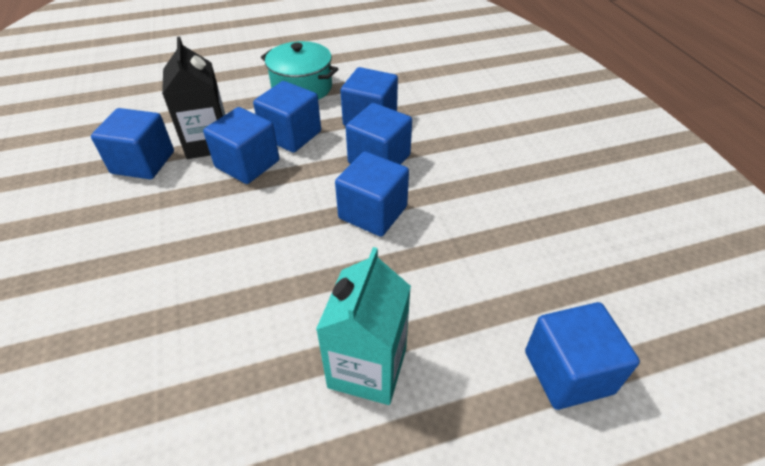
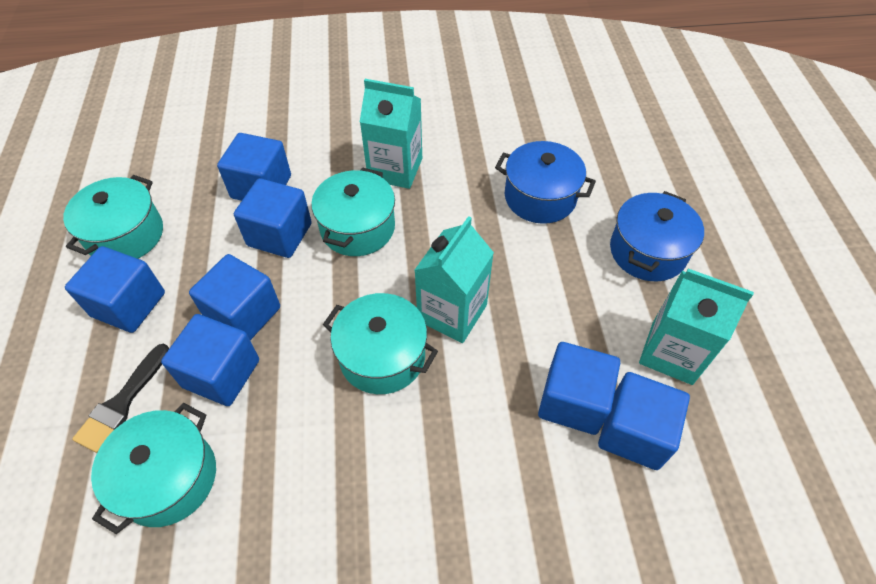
black brush: none = 0 -> [72,344,169,453] = 1
black carton: [162,37,226,159] = 1 -> none = 0
blue pot: none = 0 -> [495,141,596,224] [610,191,704,281] = 2
turquoise carton: [316,247,411,405] = 1 -> [360,79,422,189] [414,216,494,343] [639,269,754,385] = 3
turquoise pot: [261,41,338,100] = 1 -> [63,175,163,259] [91,403,216,534] [311,167,395,256] [323,293,438,394] = 4

